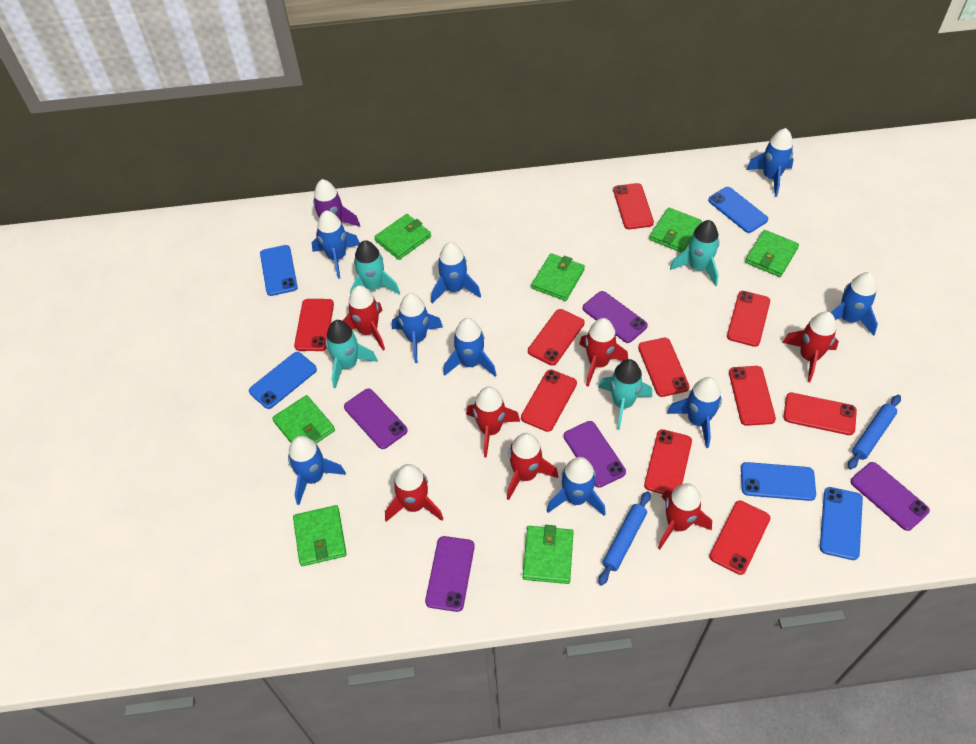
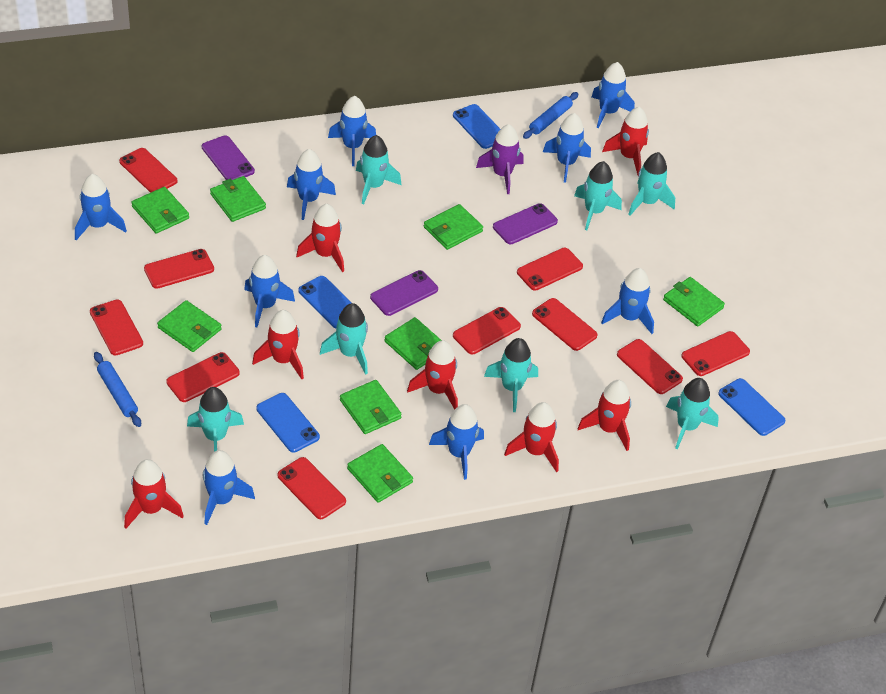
blue phone: [249,352,317,409] [260,245,298,296] [708,187,768,233] [741,462,816,501] [820,487,863,560] = 5 -> [256,393,320,453] [298,276,352,328] [453,104,500,149] [718,378,785,436] = 4
green wallet: [272,395,335,443] [293,505,346,566] [374,214,431,260] [523,525,574,584] [531,253,585,301] [649,208,702,253] [745,230,799,277] = 7 -> [132,187,189,234] [157,300,222,352] [210,176,266,222] [340,380,402,434] [347,444,413,503] [384,317,441,370] [424,204,483,250] [663,277,725,327] = 8
purple phone: [344,389,408,449] [425,536,475,612] [564,421,626,488] [582,291,648,343] [851,462,930,531] = 5 -> [202,135,255,180] [370,270,438,316] [493,203,558,244] = 3
turquoise rocket: [326,320,378,389] [350,240,400,295] [599,359,652,430] [670,220,720,287] = 4 -> [187,387,244,452] [320,303,368,375] [356,135,401,204] [484,338,538,412] [574,161,622,230] [628,152,675,216] [666,378,719,449] = 7

